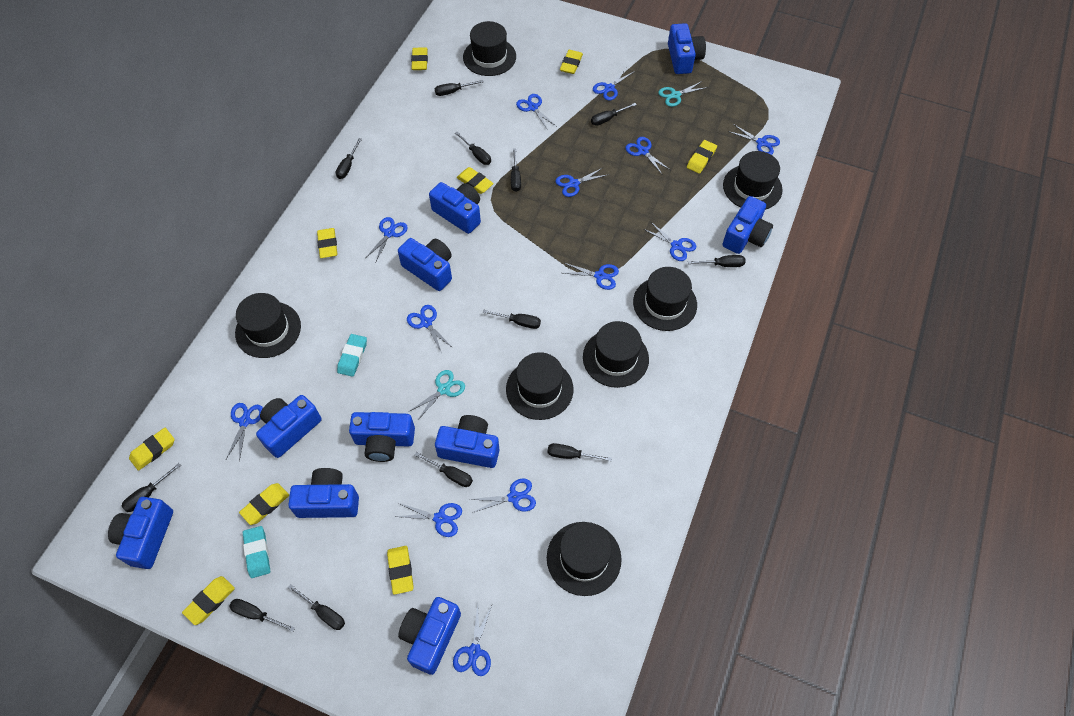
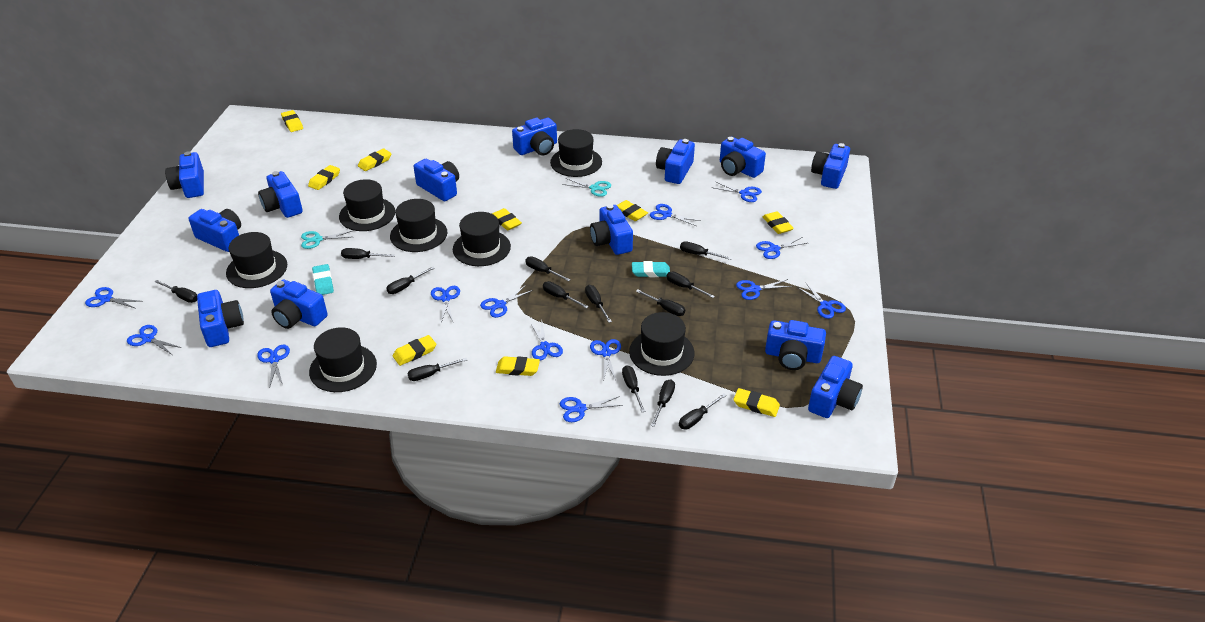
black screwdriver: [122,463,181,512] [229,599,295,632] [288,584,345,630] [336,138,362,179] [415,452,473,487] [435,80,484,96] [455,132,491,165] [483,310,541,329] [511,148,521,192] [547,443,612,461] [591,103,637,126] [688,255,745,267] = 12 -> [155,280,197,303] [341,248,395,259] [386,266,435,294] [407,358,467,381] [525,256,571,282] [543,281,589,309] [585,285,612,323] [622,365,645,412] [636,290,685,316] [651,380,675,427] [666,271,715,298] [679,393,727,429] [680,241,732,260] = 13
blue camera: [108,497,173,569] [256,395,322,458] [288,468,359,518] [349,412,415,462] [398,238,452,291] [398,597,461,675] [429,182,481,234] [435,415,500,468] [668,23,706,74] [722,196,773,254] = 10 -> [165,151,204,198] [189,209,241,252] [197,290,244,347] [258,171,303,218] [270,280,328,329] [414,159,459,201] [512,118,557,155] [590,204,633,255] [656,139,695,184] [720,137,766,178] [765,320,826,370] [808,356,863,418] [811,143,850,189] = 13

